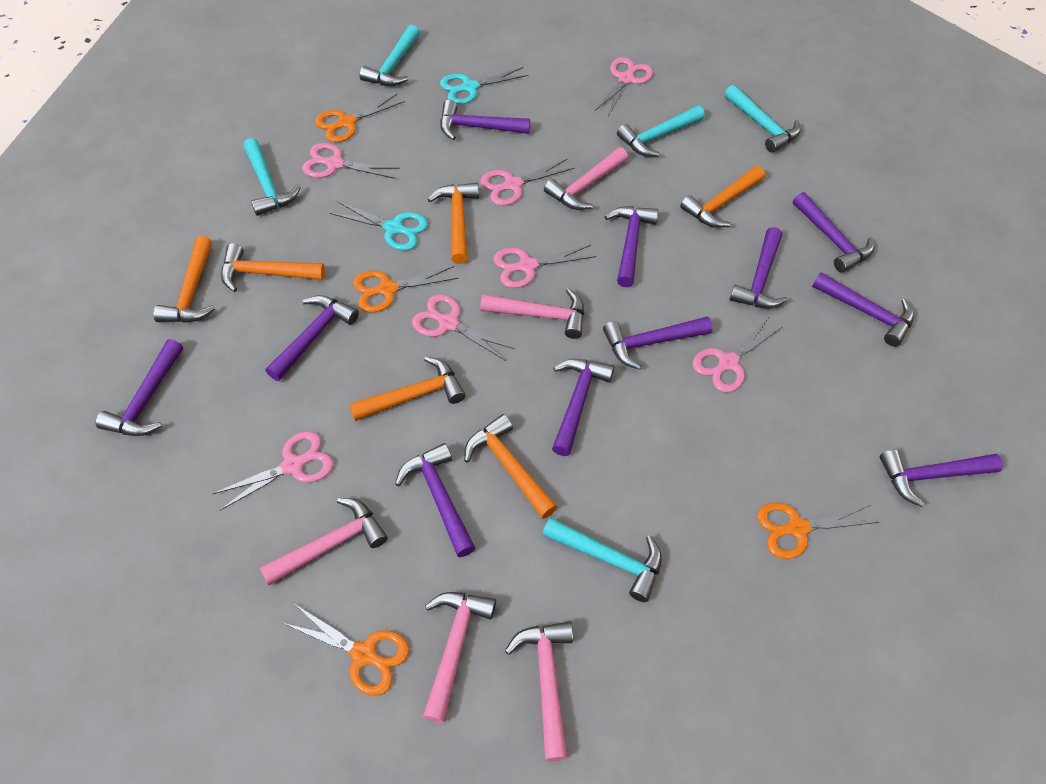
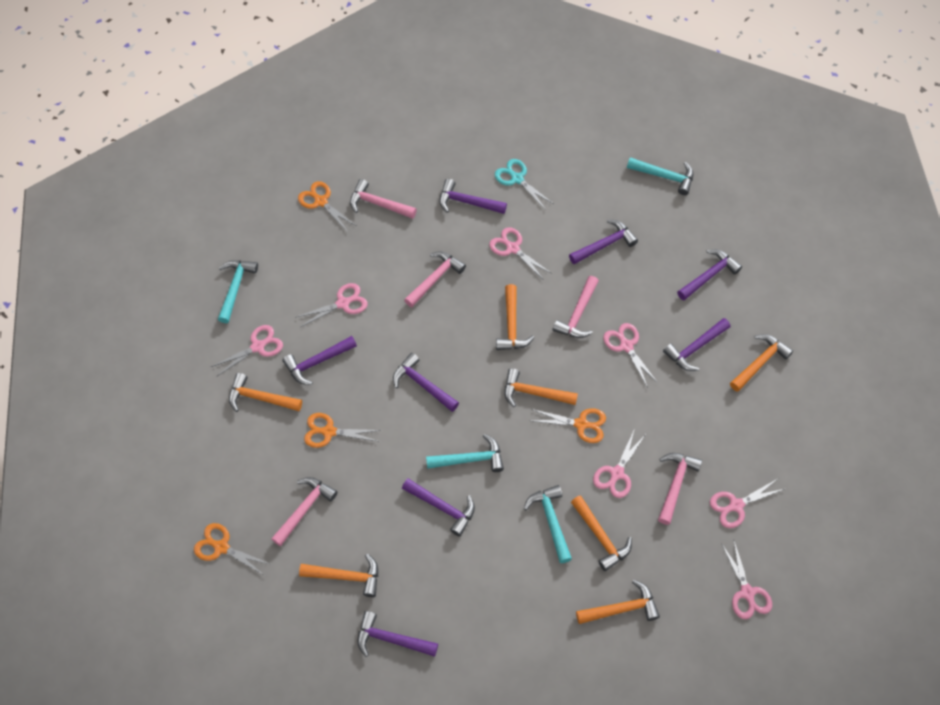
orange hammer: [154,236,215,323] [221,243,325,292] [349,356,465,421] [427,183,479,264] [464,414,557,519] [680,166,765,228] = 6 -> [229,373,302,412] [299,554,378,597] [496,284,535,350] [504,368,578,407] [571,495,632,571] [576,580,660,624] [730,334,793,392] = 7
purple hammer: [95,339,183,436] [265,295,359,381] [395,443,475,557] [440,100,530,140] [552,359,614,456] [603,316,713,370] [605,206,658,287] [729,227,788,309] [793,192,874,273] [812,272,914,347] [880,450,1003,507] = 11 -> [282,336,357,385] [358,611,438,657] [393,353,459,412] [402,478,475,536] [440,179,507,214] [569,220,638,264] [663,318,731,371] [677,249,742,300] = 8
turquoise hammer: [243,138,301,216] [360,25,420,86] [542,518,662,602] [617,106,705,157] [725,85,801,153] = 5 -> [218,260,258,323] [426,434,504,472] [524,485,572,563] [627,157,694,195] = 4
turquoise scissors: [329,201,428,251] [440,67,529,105] = 2 -> [495,159,554,210] = 1

